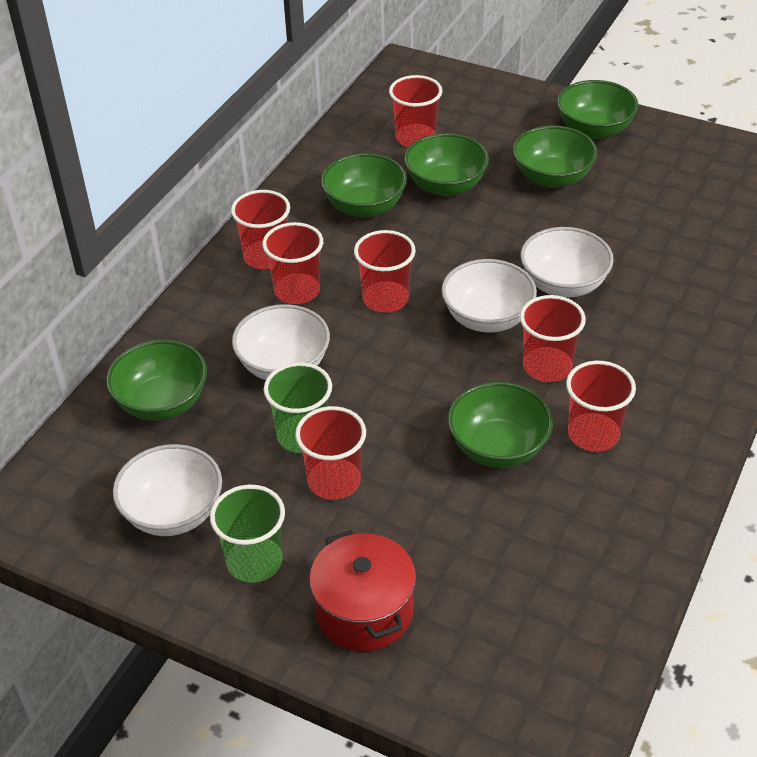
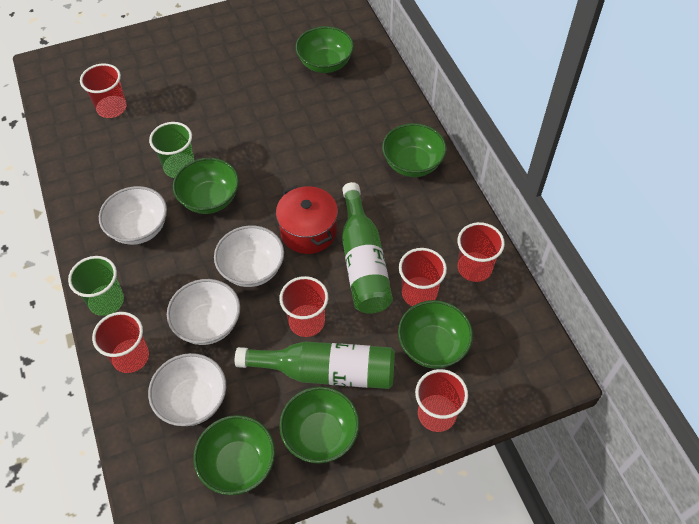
green bottle: none = 0 -> [235,341,395,389] [342,182,393,314] = 2
red cup: [231,190,290,269] [262,222,323,304] [295,406,366,500] [354,230,416,313] [389,75,442,147] [520,295,586,382] [566,361,636,452] = 7 -> [80,63,127,118] [92,312,149,373] [279,276,328,337] [399,248,447,306] [415,369,468,432] [457,222,505,282] = 6

